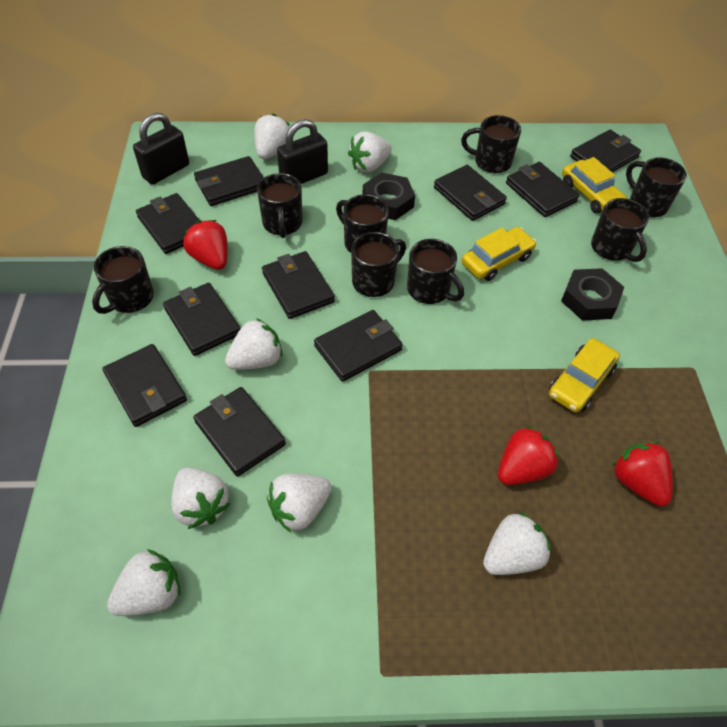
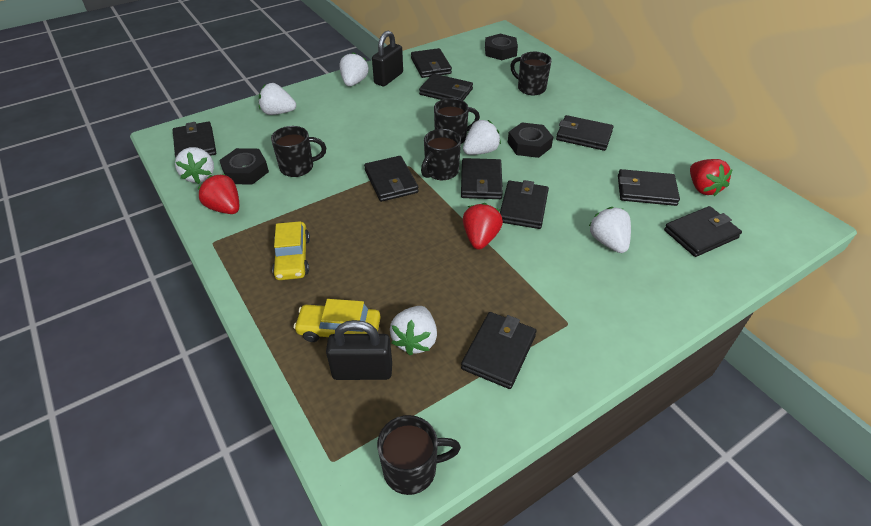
black mug: [92,246,154,314] [257,173,302,238] [336,194,389,253] [351,232,406,297] [407,239,464,304] [461,115,521,173] [591,198,649,262] [626,157,687,217] = 8 -> [271,126,326,177] [377,415,461,495] [421,129,461,180] [434,98,480,144] [510,52,552,95] = 5
black nut: [363,173,415,220] [561,268,624,321] = 2 -> [219,148,269,185] [485,34,518,60] [508,122,553,158] = 3
white strawberry: [107,549,181,616] [171,468,230,529] [225,318,283,370] [254,114,290,159] [267,473,332,532] [348,132,392,173] [483,512,551,575] = 7 -> [175,147,214,184] [259,83,296,115] [339,52,369,86] [390,306,437,355] [463,120,501,155] [589,207,631,253] = 6
yellow car: [462,227,536,281] [549,338,620,413] [562,157,628,213] = 3 -> [272,221,310,280] [294,299,381,342] = 2

